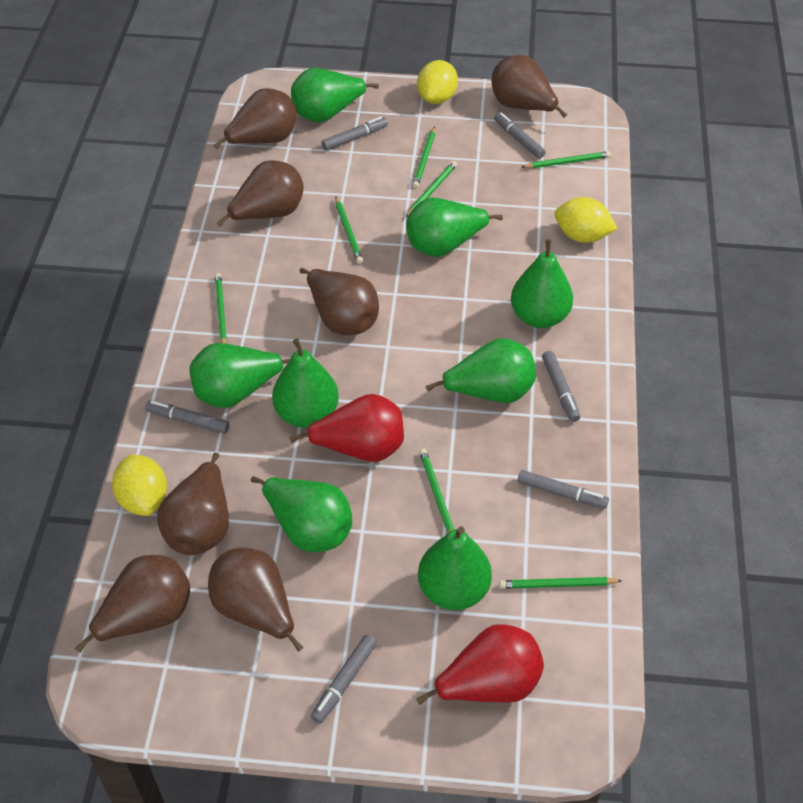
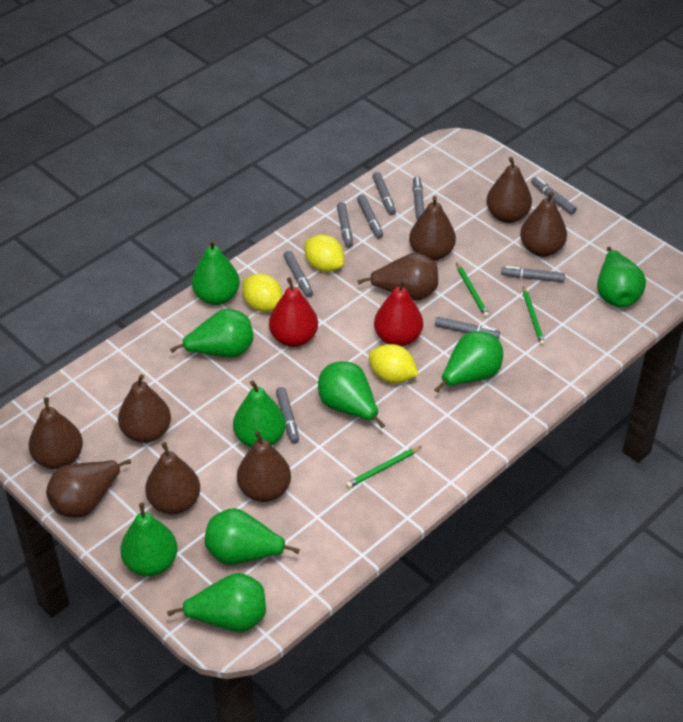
brown pear: [75,555,190,653] [157,453,229,555] [208,548,304,652] [214,88,297,149] [217,160,304,227] [299,268,379,335] [492,55,567,118] = 7 -> [29,397,83,469] [46,459,131,518] [118,374,171,443] [145,442,200,514] [237,431,291,502] [357,252,438,300] [409,196,456,261] [486,157,532,223] [520,192,567,257] = 9
green pear: [189,343,290,408] [251,476,352,552] [272,339,339,428] [291,68,379,123] [406,197,503,257] [418,526,492,610] [425,338,536,403] [511,239,573,328] = 8 -> [120,503,178,576] [167,573,266,632] [170,308,253,358] [192,240,240,305] [205,508,300,565] [233,380,286,448] [318,361,385,428] [435,331,503,393] [597,247,646,307] = 9
green pencil: [215,273,227,344] [335,196,363,263] [406,161,457,218] [413,127,435,188] [419,449,454,533] [499,577,622,589] [522,151,611,168] = 7 -> [346,447,421,488] [456,262,489,317] [523,286,545,346] = 3
grey marker: [145,400,230,434] [311,635,377,724] [322,117,388,151] [494,112,546,159] [518,470,609,509] [542,351,580,422] = 6 -> [276,387,299,444] [283,251,313,297] [337,202,353,248] [357,195,383,239] [372,172,396,215] [413,176,424,220] [435,317,500,339] [501,266,565,282] [531,177,577,215] = 9

